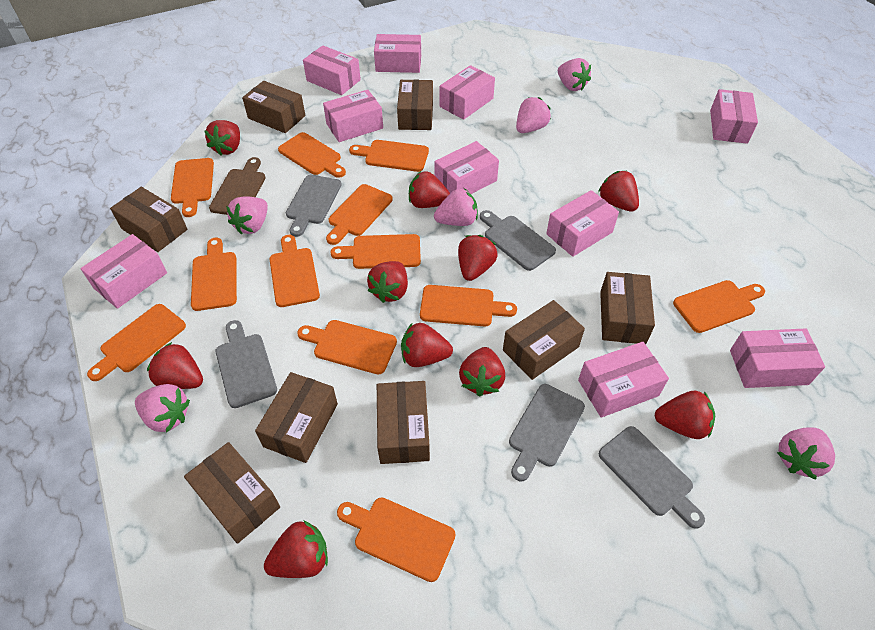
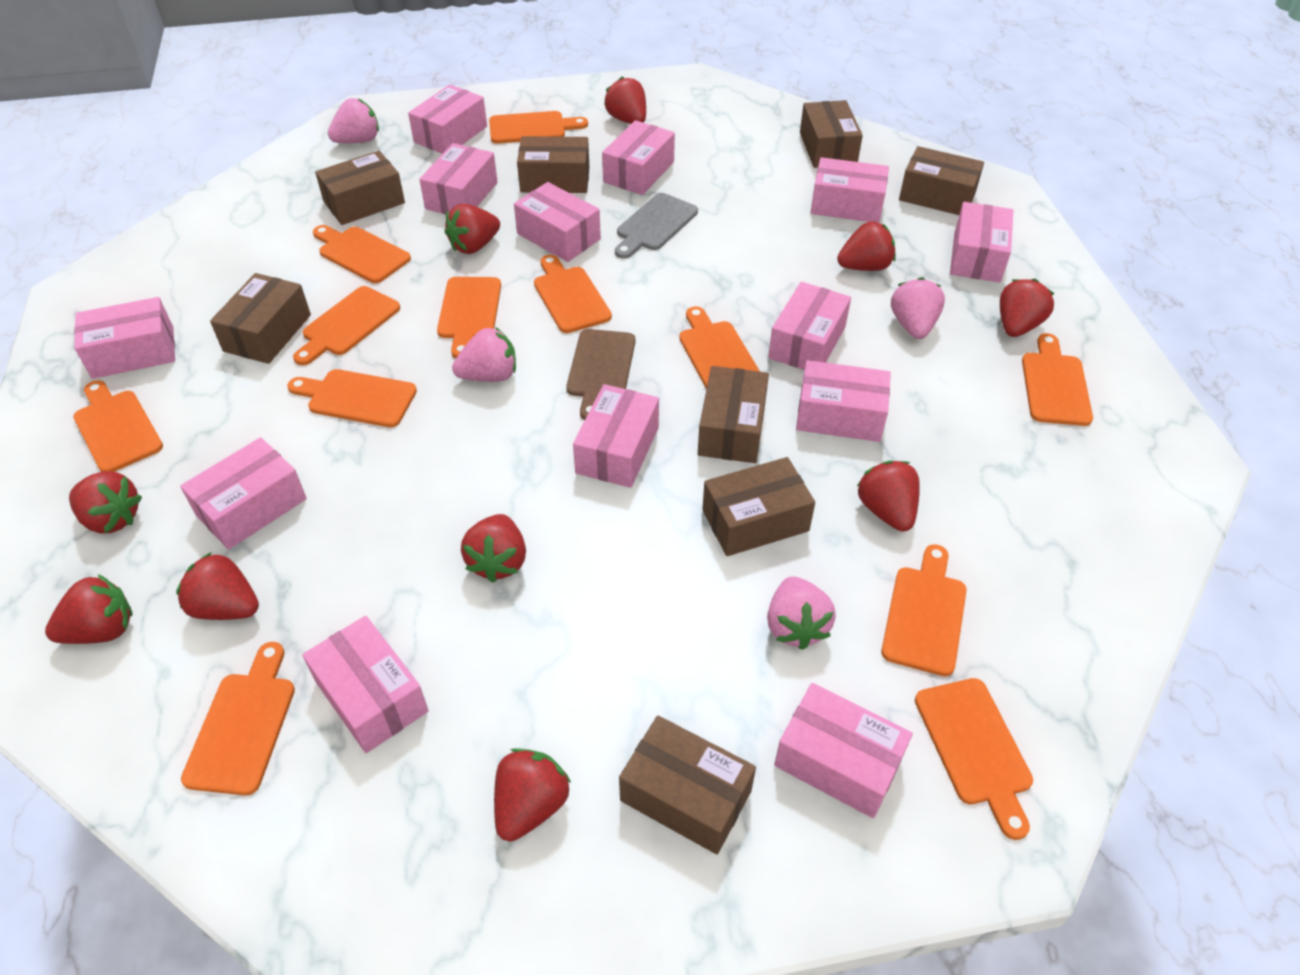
grey cutting board: [215,320,277,408] [286,175,342,237] [480,210,556,271] [509,384,585,481] [599,426,705,529] = 5 -> [615,193,698,259] = 1
pink box: [80,234,167,309] [303,45,361,95] [323,90,383,142] [374,34,421,73] [434,141,499,194] [440,65,495,120] [546,190,619,257] [578,342,669,418] [710,89,758,144] [730,328,825,388] = 10 -> [74,297,175,379] [180,437,307,549] [302,616,429,753] [408,85,487,154] [419,143,498,215] [514,182,601,262] [573,384,659,488] [602,120,675,195] [768,282,851,370] [774,683,913,818] [796,360,891,442] [810,157,889,223] [950,202,1013,283] = 13
pink strawberry: [135,384,190,433] [226,196,268,234] [434,188,478,226] [516,97,551,133] [558,58,591,91] [777,428,835,480] = 6 -> [328,98,379,143] [452,327,516,382] [767,576,836,650] [891,277,945,339] = 4

